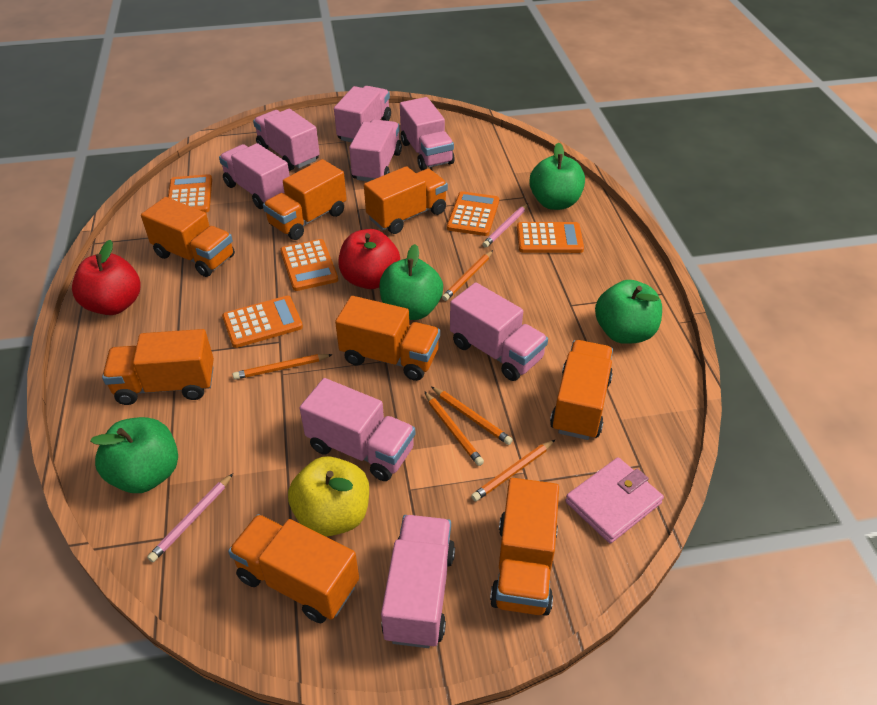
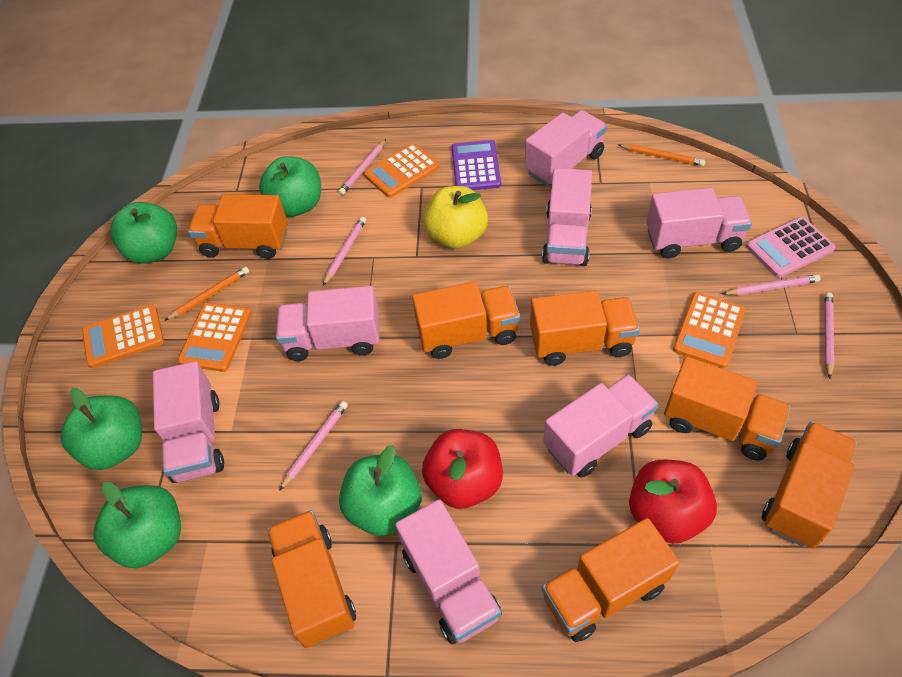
green apple: [90,417,178,493] [379,244,443,320] [529,143,585,210] [595,280,662,344] = 4 -> [61,388,142,470] [94,482,181,568] [110,202,177,264] [259,156,321,217] [339,445,421,536] = 5
orange calculator: [168,174,212,213] [222,296,303,348] [280,239,338,291] [447,191,499,236] [517,222,584,253] = 5 -> [82,305,164,368] [177,303,251,372] [364,143,439,198] [673,292,746,368] = 4
orange pencil: [233,354,333,380] [424,391,484,466] [431,387,513,445] [442,250,493,301] [471,440,555,501] = 5 -> [164,267,249,321] [618,144,705,166] = 2
orange truck: [102,329,214,405] [141,197,235,277] [228,514,359,623] [263,159,347,240] [335,296,440,381] [364,166,448,234] [490,478,559,616] [550,340,613,440] = 8 -> [188,194,288,259] [267,510,356,648] [412,281,520,359] [530,290,640,366] [542,518,680,642] [664,357,791,461] [762,422,857,548] = 7
pink calculator: none = 0 -> [746,217,835,278] = 1
pink pencil: [147,473,233,562] [482,204,528,248] = 2 -> [279,401,348,491] [323,217,366,286] [338,139,386,195] [722,274,820,295] [824,292,834,379] = 5
pink truck: [219,143,290,209] [253,109,320,171] [300,378,415,481] [334,86,391,142] [349,119,402,182] [381,515,455,648] [400,97,455,171] [450,282,548,381] = 8 -> [153,361,224,483] [276,286,379,361] [395,500,502,644] [525,110,607,186] [542,168,592,266] [543,374,658,477] [646,188,752,258] = 7
pink wallet: [565,457,664,543] = 1 -> none = 0
purple calculator: none = 0 -> [452,140,501,190] = 1

